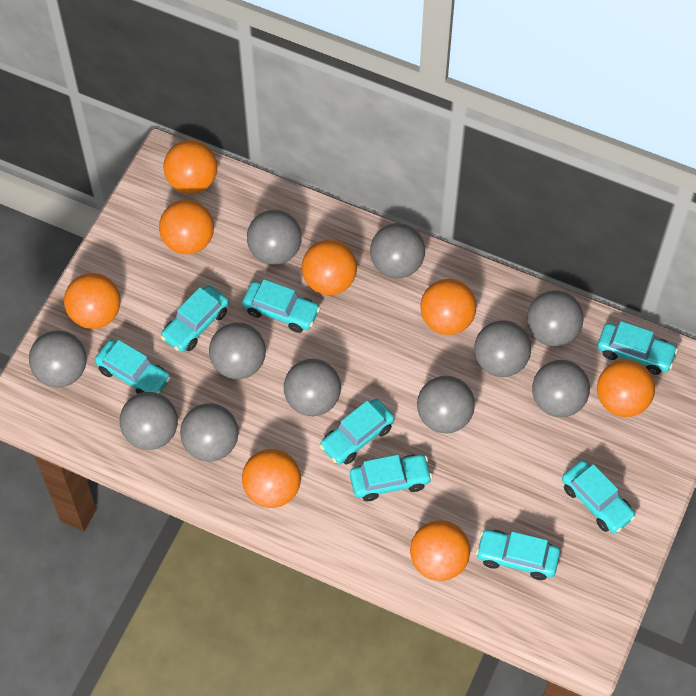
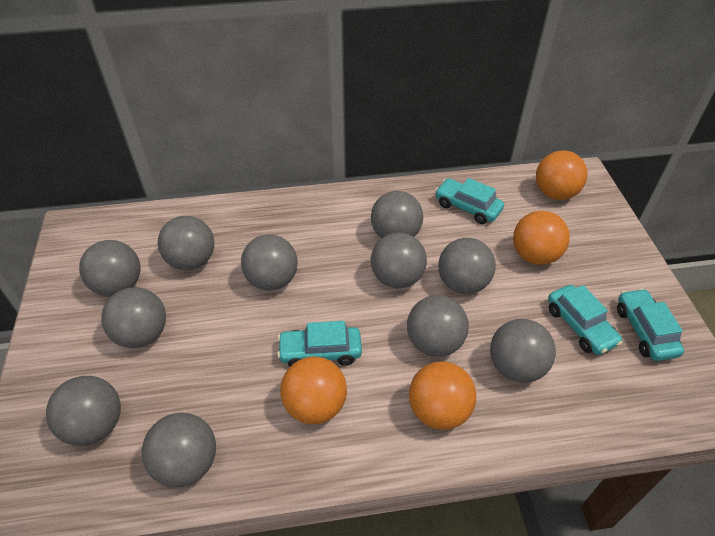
orange ball: [64,273,121,329] [159,200,214,254] [163,140,217,194] [242,449,301,508] [302,240,357,295] [410,520,470,581] [420,279,476,335] [597,360,655,417] = 8 -> [280,356,347,424] [409,361,476,430] [513,211,570,265] [536,150,588,200] = 4
turquoise car: [95,340,171,394] [160,285,229,352] [242,279,320,333] [320,399,394,465] [350,454,432,501] [476,530,560,580] [562,460,636,533] [598,321,678,375] = 8 -> [277,321,362,367] [435,178,504,224] [548,285,623,355] [617,288,684,361] = 4

